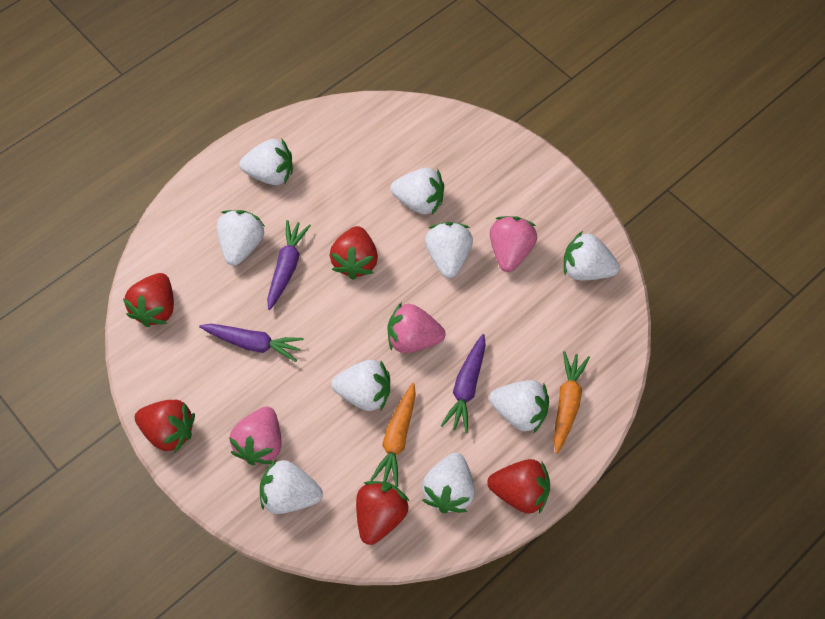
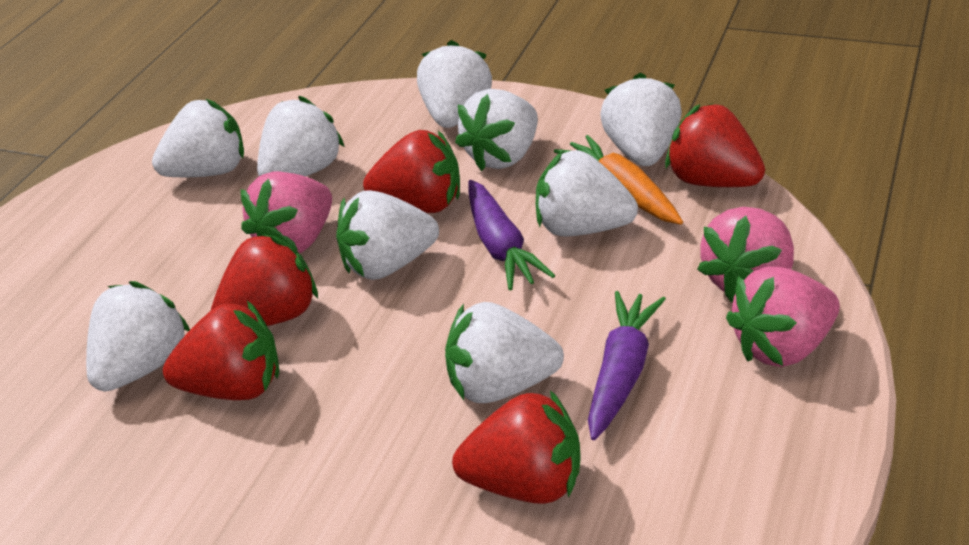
orange carrot: [370,383,416,487] [553,351,590,453] = 2 -> [554,135,683,225] = 1
purple carrot: [199,324,304,362] [267,220,311,310] [441,334,486,433] = 3 -> [468,180,555,290] [588,291,666,440] = 2

